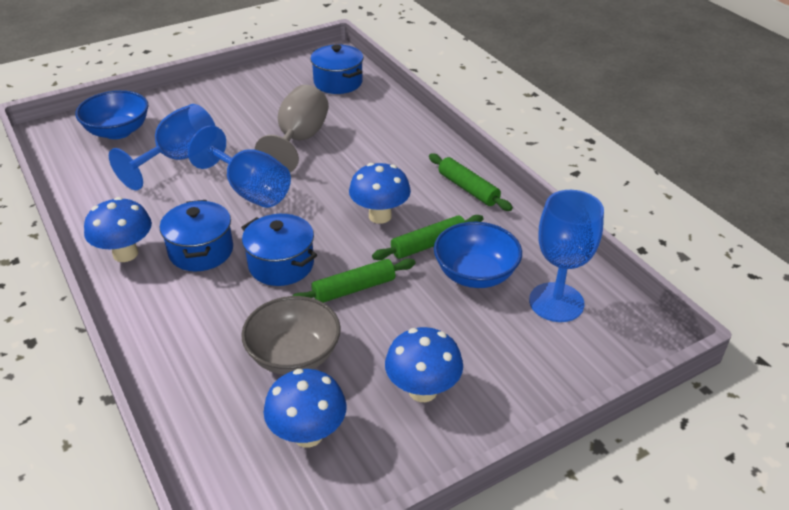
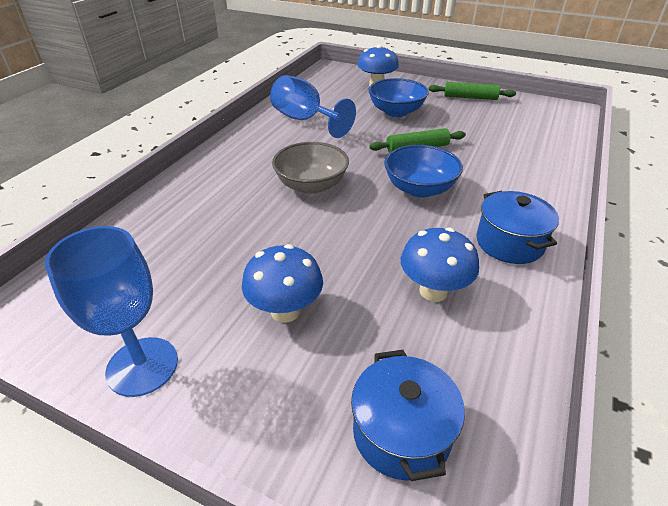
blue goblet: [109,104,215,190] [188,126,291,208] [529,190,604,322] = 3 -> [45,226,178,397] [270,75,356,138] = 2
blue mushroom: [84,197,152,262] [264,369,346,448] [349,163,411,224] [385,327,463,402] = 4 -> [242,244,323,323] [358,45,399,86] [401,227,479,302] = 3
blue pot: [160,200,233,271] [241,214,317,286] [310,45,364,94] = 3 -> [351,350,465,481] [476,191,559,264] = 2
green rolling pin: [292,258,415,303] [372,215,484,260] [429,154,513,211] = 3 -> [369,128,466,153] [429,82,516,100] = 2
grey goblet: [255,85,329,172] = 1 -> none = 0

